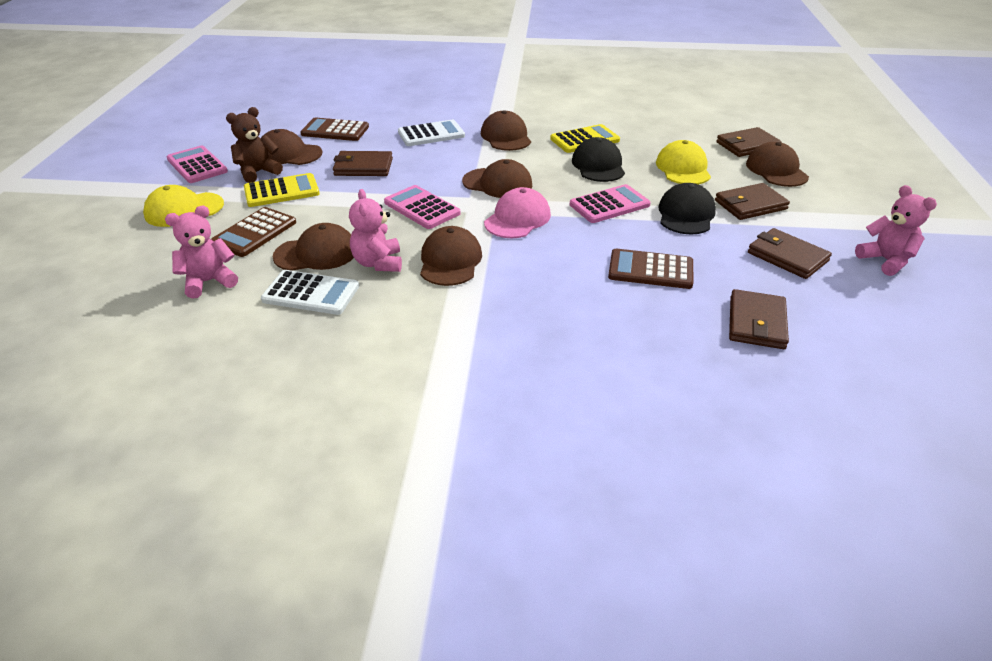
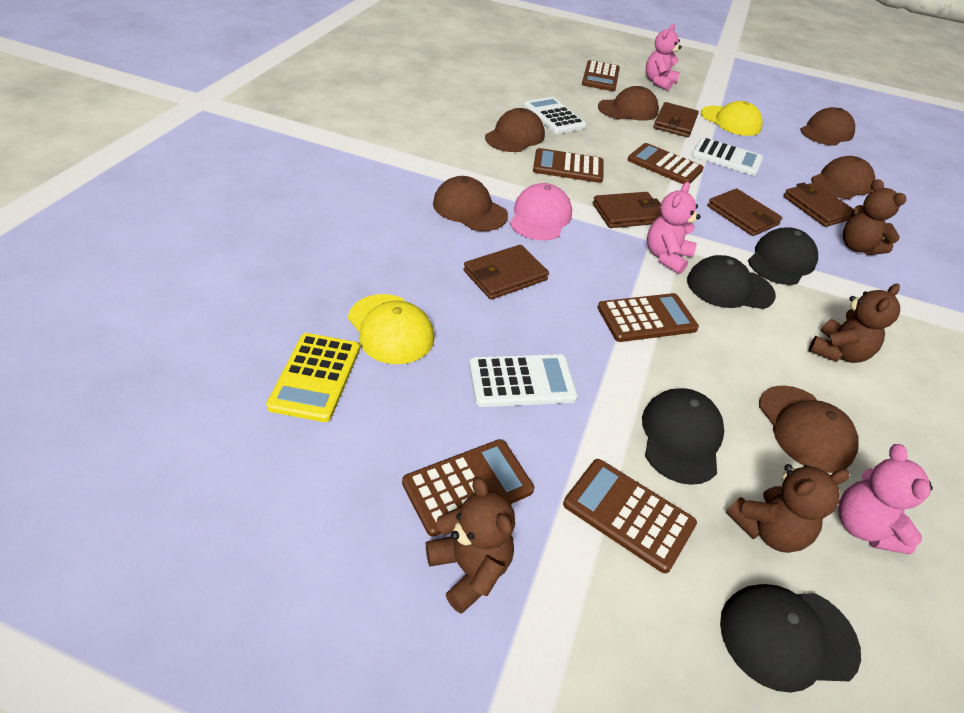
black cap: [572,137,625,182] [658,183,716,235] = 2 -> [642,388,724,485] [687,255,776,309] [720,584,861,693] [748,227,818,285] = 4
brown calculator: [211,207,296,257] [300,117,369,141] [608,249,694,289] = 3 -> [402,439,534,537] [533,148,604,183] [563,459,697,573] [582,60,620,91] [597,293,699,342] [628,143,704,184] = 6
brown teddy bear: [226,107,283,183] = 1 -> [426,477,515,614] [726,464,849,553] [809,283,900,363] [843,179,906,255] = 4
pink calculator: [167,146,228,183] [384,185,460,229] [570,184,651,223] = 3 -> none = 0
white calculator: [261,270,359,315] [398,120,465,146] = 2 -> [469,354,578,407] [524,97,586,134] [692,137,763,176] = 3
yellow calculator: [244,173,320,207] [550,124,620,153] = 2 -> [266,333,360,422] = 1

